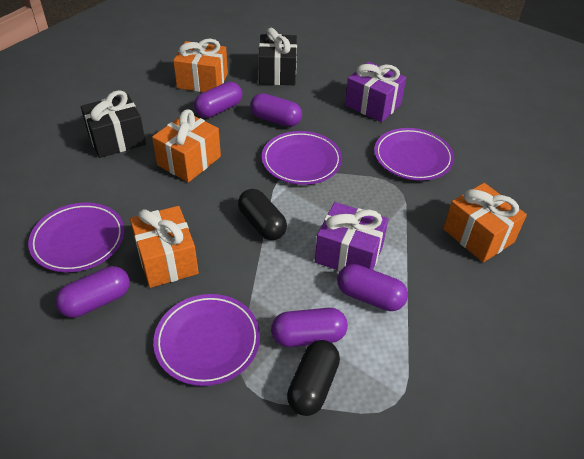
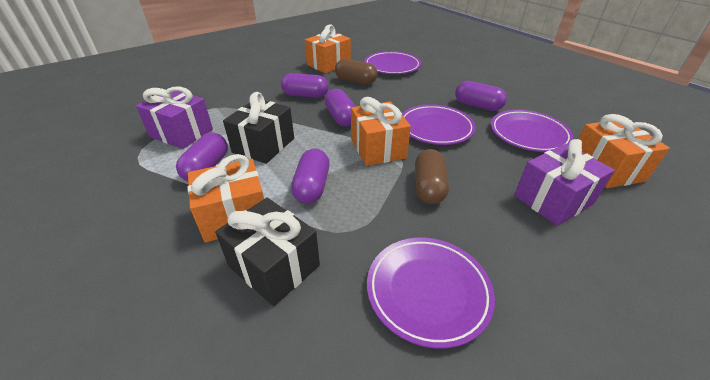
black capsule: [238,189,287,240] [287,340,340,416] = 2 -> none = 0
brown capsule: none = 0 -> [335,59,378,85] [415,149,449,204] = 2

